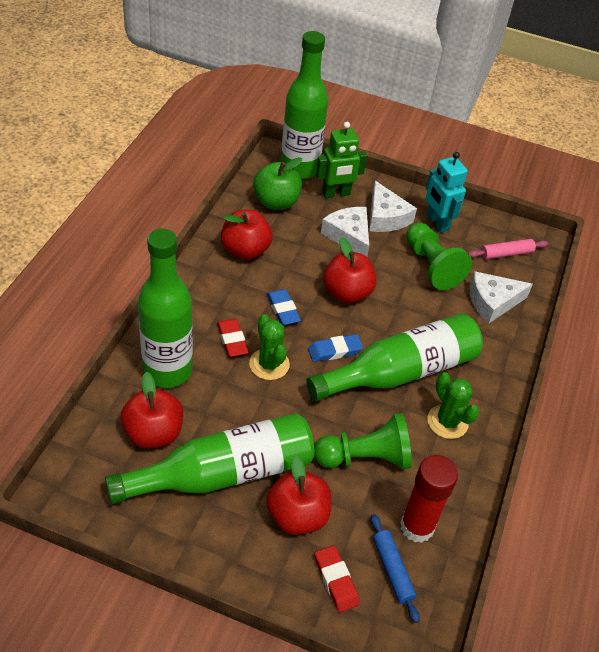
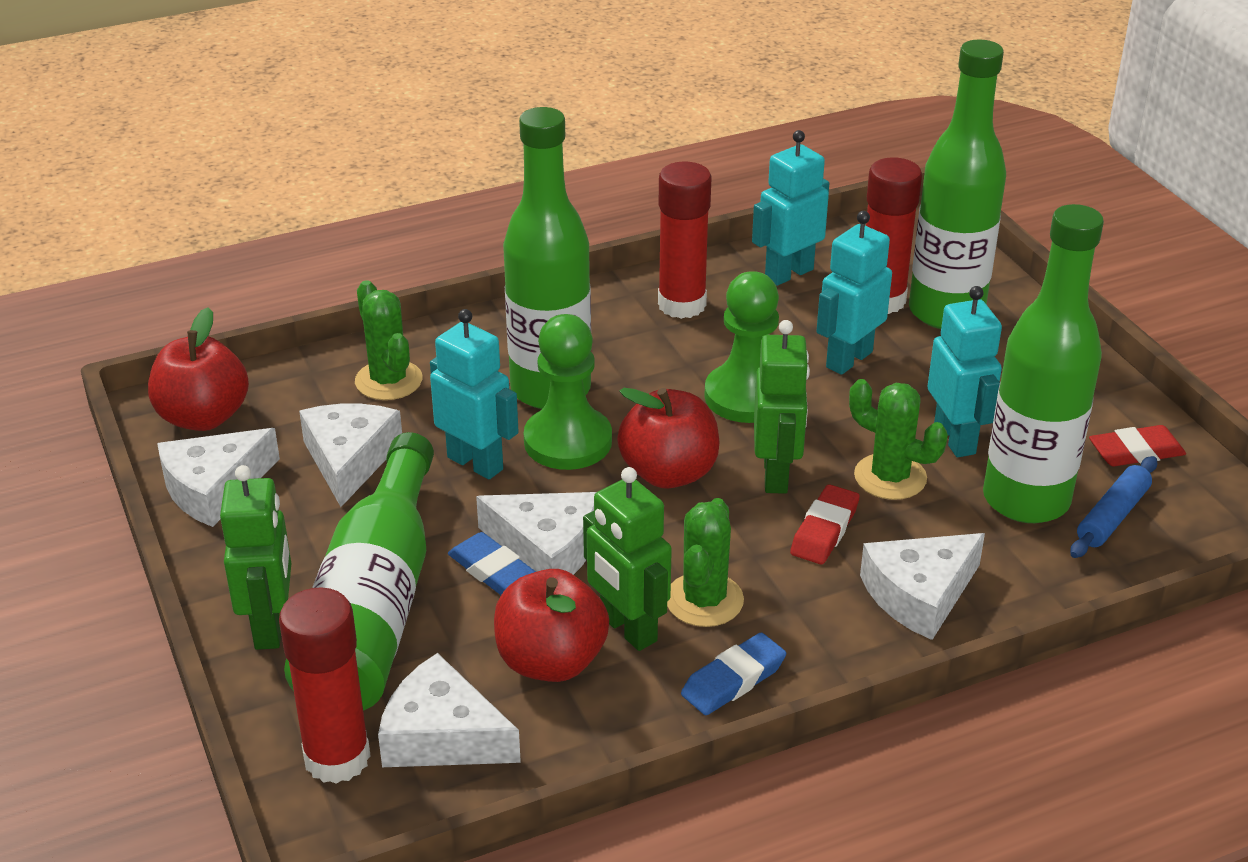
green apple: [253,157,302,210] = 1 -> none = 0
green cactus: [249,314,290,380] [427,372,479,439] = 2 -> [355,280,422,400] [667,498,744,627] [849,379,948,500] = 3
green robot: [316,122,367,198] = 1 -> [220,465,291,650] [583,467,672,651] [754,320,810,494] = 3
pink rolling pin: [468,239,548,259] = 1 -> none = 0
red apple: [121,372,183,449] [221,210,273,260] [266,454,332,535] [323,237,376,303] = 4 -> [148,307,249,431] [494,569,609,682] [617,388,720,489] = 3
red glue stick: [400,455,458,543] = 1 -> [279,587,371,784] [658,162,712,319] [866,157,922,314] = 3
turquoise robot: [426,152,468,233] = 1 -> [430,309,519,479] [752,130,829,286] [816,211,892,375] [927,286,1002,457] = 4
white cheese: [321,207,369,257] [369,181,417,232] [470,271,533,324] = 3 -> [157,428,280,527] [299,404,402,507] [378,653,521,767] [476,492,597,575] [860,533,985,640] = 5

